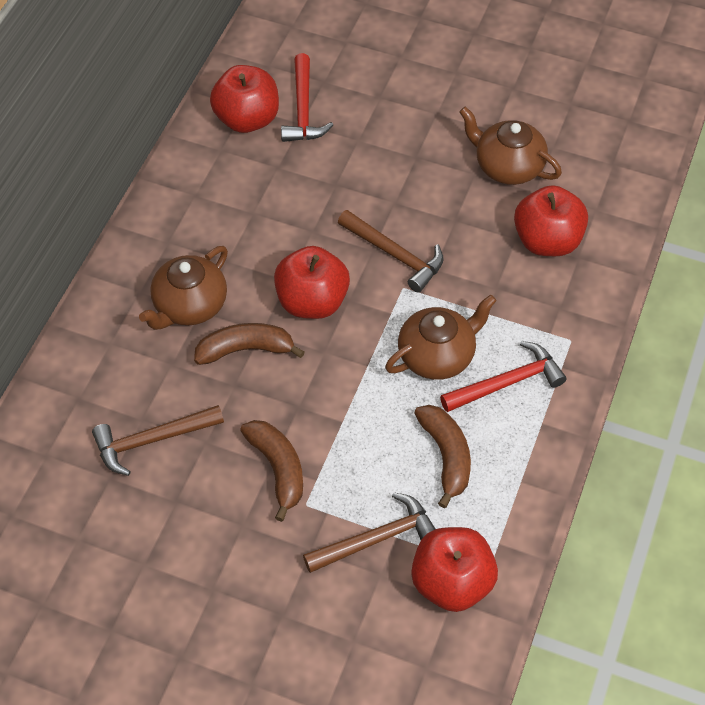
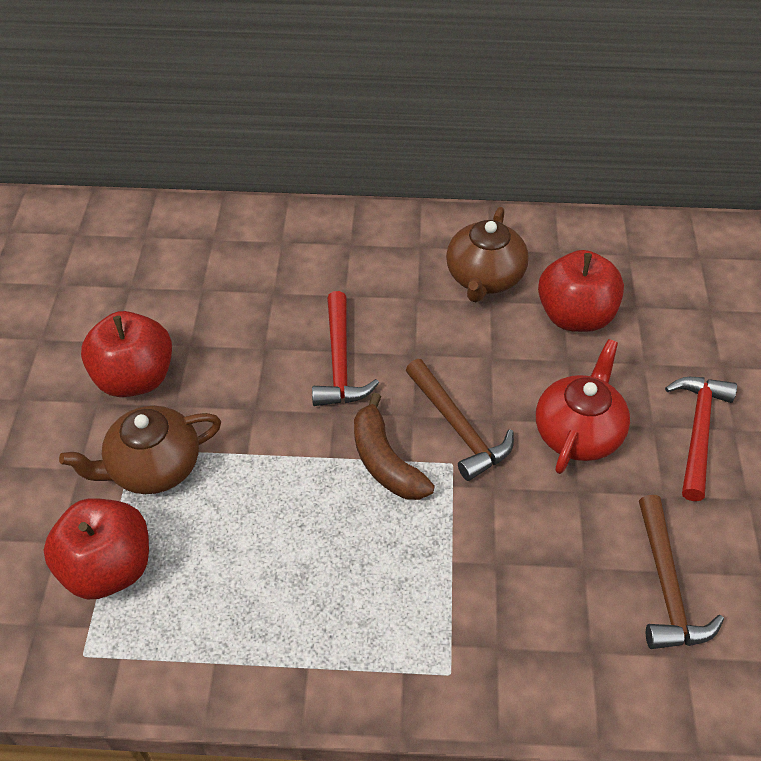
brown banana: [194,323,305,365] [240,420,303,522] [415,405,471,508] = 3 -> [354,393,435,500] = 1
brown hammer: [92,405,224,476] [303,492,436,573] [338,210,444,293] = 3 -> [406,359,514,481] [639,495,724,649] = 2
brown teapot: [139,246,228,330] [385,295,497,380] [459,107,562,185] = 3 -> [59,406,221,494] [446,207,529,302] = 2
red apple: [210,65,279,133] [274,246,350,319] [411,527,498,612] [514,185,588,256] = 4 -> [43,498,149,599] [81,311,172,397] [538,250,624,332] = 3
red teapot: none = 0 -> [536,339,630,474] = 1

